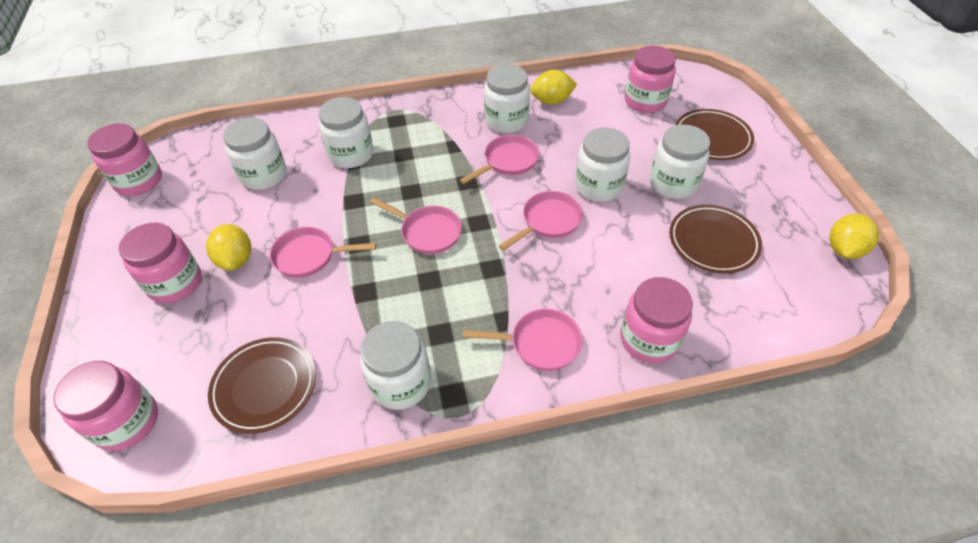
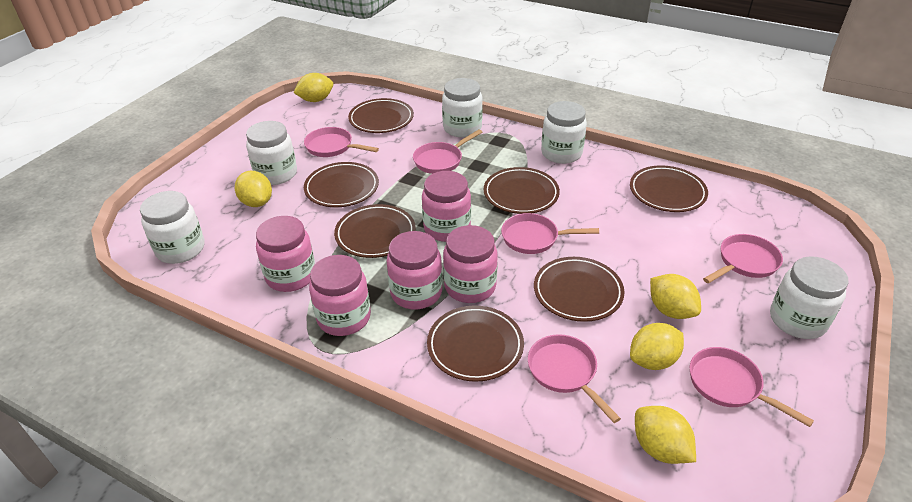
brown plate: [208,337,316,434] [669,205,762,273] [675,109,754,160] = 3 -> [304,162,379,207] [334,204,416,258] [348,98,414,133] [427,306,524,382] [484,167,560,214] [534,257,624,322] [630,165,708,212] = 7
pink pan: [270,227,376,278] [370,197,462,254] [460,135,539,184] [463,309,583,371] [499,191,583,251] = 5 -> [304,127,379,157] [413,129,482,174] [501,213,599,254] [528,334,621,423] [689,347,814,427] [703,234,783,284] = 6
white jar: [223,117,286,190] [319,97,374,168] [360,321,431,410] [484,65,530,133] [575,127,630,202] [650,124,710,199] = 6 -> [140,191,205,264] [246,121,297,185] [442,78,483,137] [541,101,587,164] [770,256,849,339] = 5
yellow lemon: [206,224,251,270] [530,70,577,105] [829,213,879,259] = 3 -> [235,171,272,207] [293,73,333,102] [630,323,684,370] [635,406,696,464] [650,274,701,319] = 5

